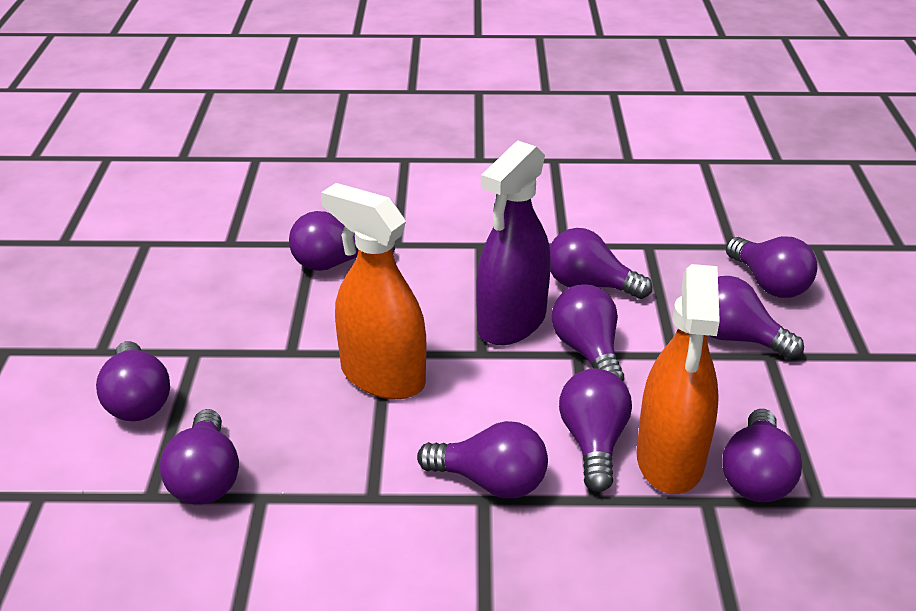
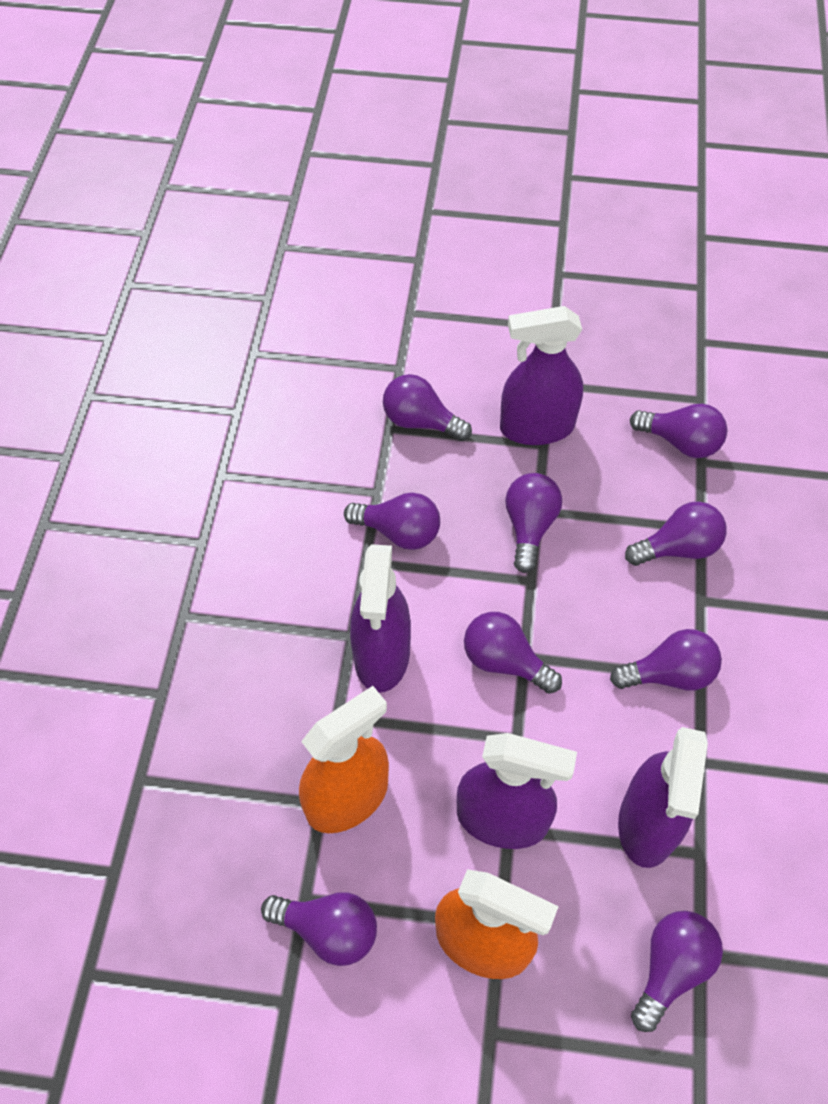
purple light bulb: [96,341,170,421] [160,409,239,504] [289,211,395,271] [417,421,548,498] [550,228,653,299] [552,284,624,381] [559,369,632,492] [710,276,804,360] [722,409,802,502] [726,236,818,298] = 10 -> [261,892,377,966] [344,492,440,550] [383,374,472,441] [464,612,562,694] [505,473,562,573] [610,629,722,691] [625,502,726,566] [630,404,727,458] [631,911,723,1032] = 9
purple spray bottle: [476,141,551,345] = 1 -> [350,544,411,693] [457,733,577,849] [500,306,583,445] [618,727,708,868] = 4

